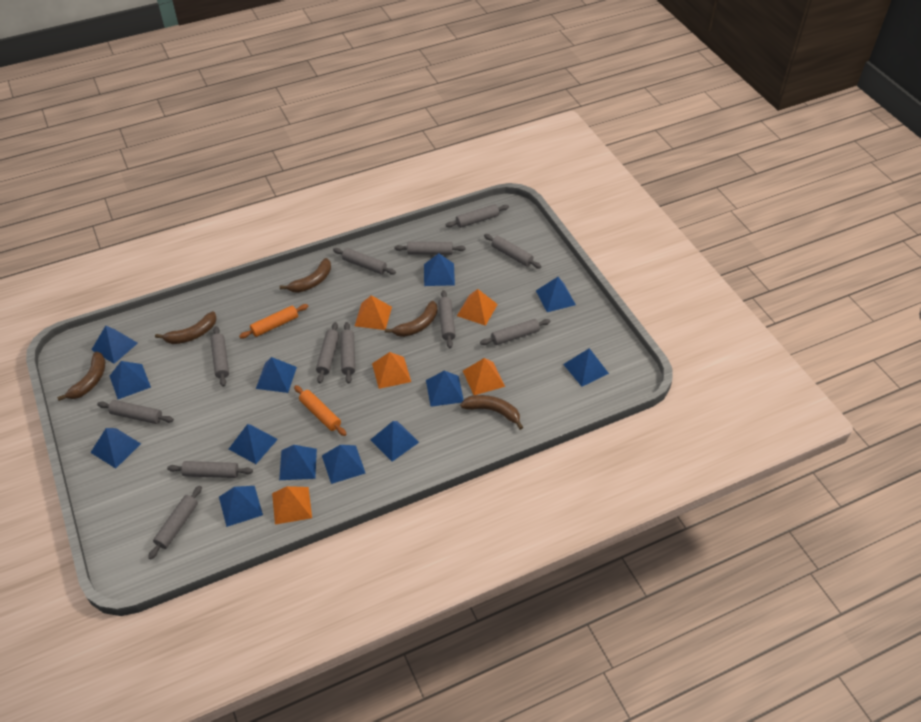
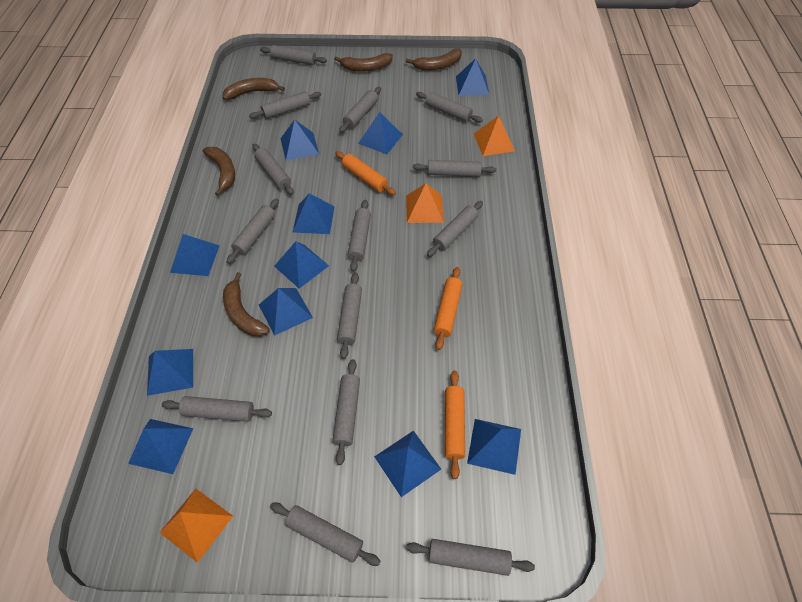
blue pyramid: [90,428,141,468] [91,326,138,364] [110,361,151,399] [219,486,263,527] [229,424,278,464] [256,357,297,393] [279,445,317,480] [322,445,366,484] [370,421,419,462] [424,253,455,286] [426,370,464,407] [536,277,576,312] [563,348,609,387] = 13 -> [128,419,194,474] [147,349,193,396] [170,234,220,276] [259,288,313,336] [274,241,329,289] [280,119,319,161] [293,194,335,234] [358,112,403,154] [374,431,441,497] [456,58,489,96] [467,419,521,475] = 11
grey rolling pin: [97,400,174,424] [148,486,202,559] [167,461,253,478] [210,326,229,387] [316,322,339,383] [333,248,396,275] [340,322,355,384] [394,242,466,255] [438,290,456,348] [446,204,509,228] [480,319,551,345] [484,234,542,268] = 12 -> [162,396,272,422] [227,198,279,264] [249,91,321,119] [252,144,294,195] [260,45,327,65] [270,502,381,566] [332,359,360,465] [337,272,362,359] [339,87,381,133] [348,200,371,272] [406,539,535,576] [413,160,496,177] [416,92,483,123] [427,201,483,257] = 14
orange pyramid: [272,486,312,525] [355,295,392,330] [372,352,411,389] [457,289,498,326] [463,358,505,395] = 5 -> [160,489,233,563] [406,183,444,223] [474,115,515,156] = 3
orange rolling pin: [239,304,308,339] [294,385,346,436] = 2 -> [335,151,396,195] [434,267,462,350] [445,370,465,479] = 3

